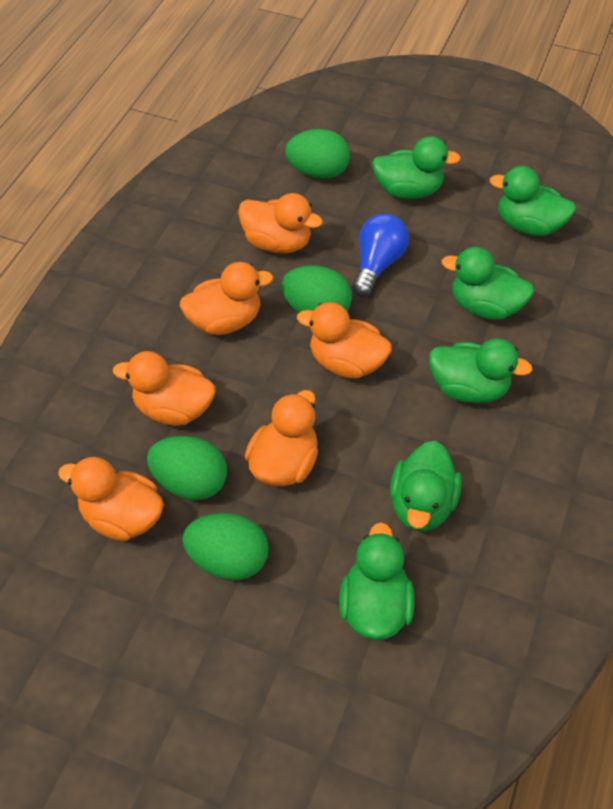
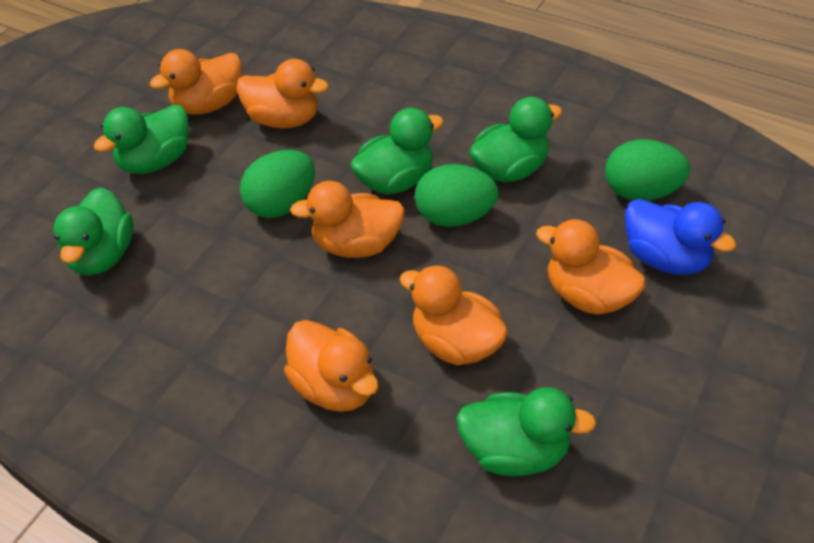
blue duck: none = 0 -> [625,199,736,275] = 1
blue light bulb: [352,214,409,297] = 1 -> none = 0
green duck: [339,522,415,640] [372,136,461,199] [390,441,462,531] [429,338,533,403] [441,247,534,320] [490,166,576,236] = 6 -> [53,187,134,275] [93,105,188,174] [350,108,444,195] [456,387,596,476] [469,97,562,182] = 5
green egg: [147,436,227,500] [182,513,269,581] [281,265,352,313] [285,129,350,179] = 4 -> [240,150,315,218] [415,164,499,227] [605,140,690,201] = 3

